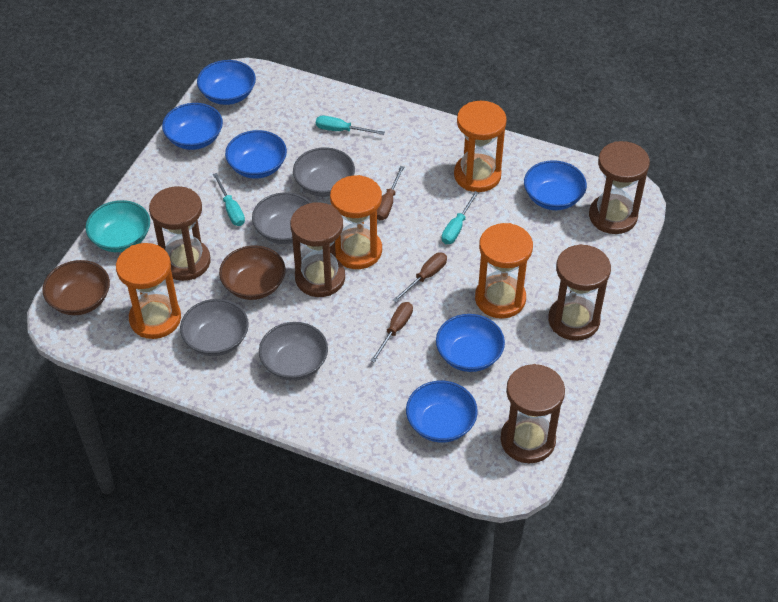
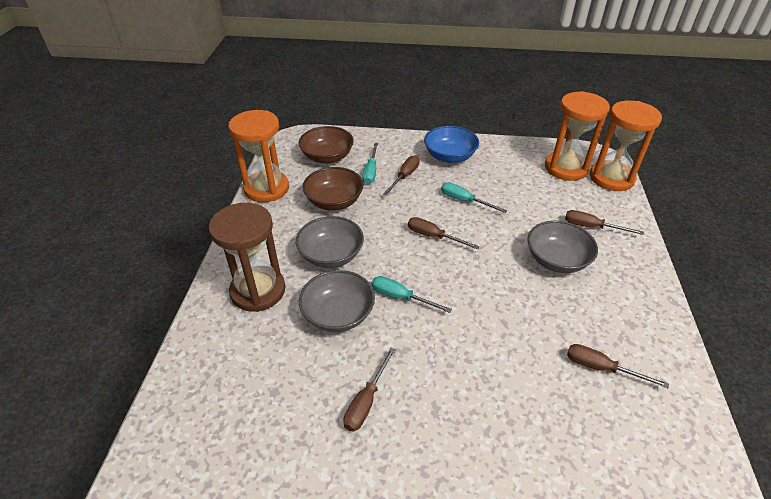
blue bowl: [162,103,223,150] [197,60,256,105] [225,130,287,179] [406,381,478,443] [436,314,505,372] [524,160,587,210] = 6 -> [424,126,479,163] = 1
brown hourglass: [149,186,210,281] [290,202,345,297] [500,364,565,463] [548,244,611,341] [589,141,650,234] = 5 -> [209,203,286,312] = 1
brown screwdriver: [370,302,413,363] [377,166,404,220] [393,253,447,302] = 3 -> [343,347,396,432] [383,156,420,195] [408,217,480,249] [565,210,644,235] [567,344,669,388] = 5
grey bowl: [180,299,249,356] [252,192,311,244] [259,322,328,380] [293,147,355,197] = 4 -> [296,216,364,268] [299,270,375,332] [527,221,598,273] = 3
orange hourglass: [116,243,181,339] [330,175,382,269] [454,101,507,192] [475,223,533,319] = 4 -> [228,110,289,202] [545,91,610,181] [590,101,662,191] = 3
turquoise bowl: [85,200,150,252] = 1 -> none = 0

